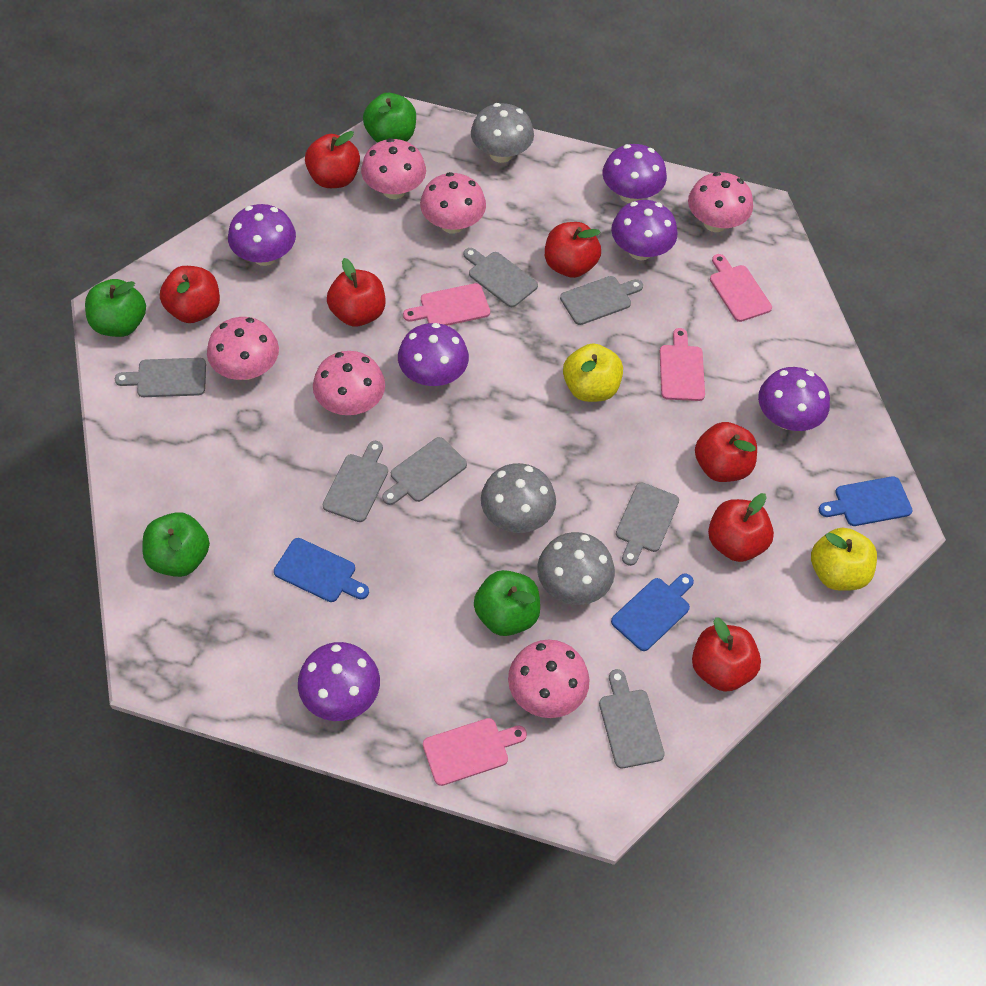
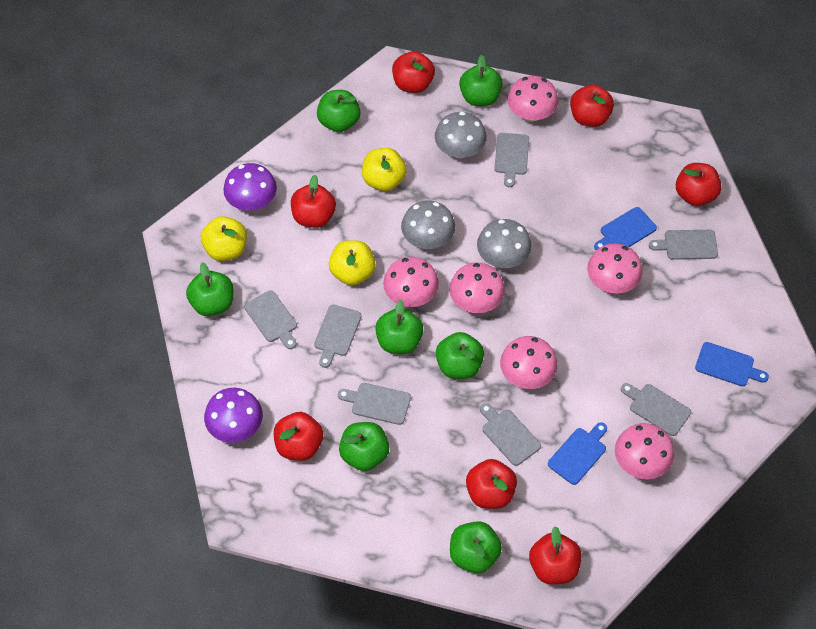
green apple: [85,279,146,337] [142,512,210,577] [363,93,416,143] [474,570,540,636] = 4 -> [186,262,233,316] [317,90,360,132] [339,422,389,471] [375,299,423,354] [436,332,484,379] [450,521,502,573] [459,55,503,106] = 7
pink cutting board: [403,283,490,326] [423,718,527,786] [660,328,705,401] [710,254,772,322] = 4 -> none = 0
purple mushroom: [228,204,296,266] [298,642,380,721] [398,323,469,386] [603,144,667,203] [611,200,678,260] [758,367,830,431] = 6 -> [204,388,263,443] [223,163,277,211] = 2
yellow apple: [563,343,623,402] [811,528,877,591] = 2 -> [201,216,247,261] [329,240,376,285] [362,148,407,191] = 3

